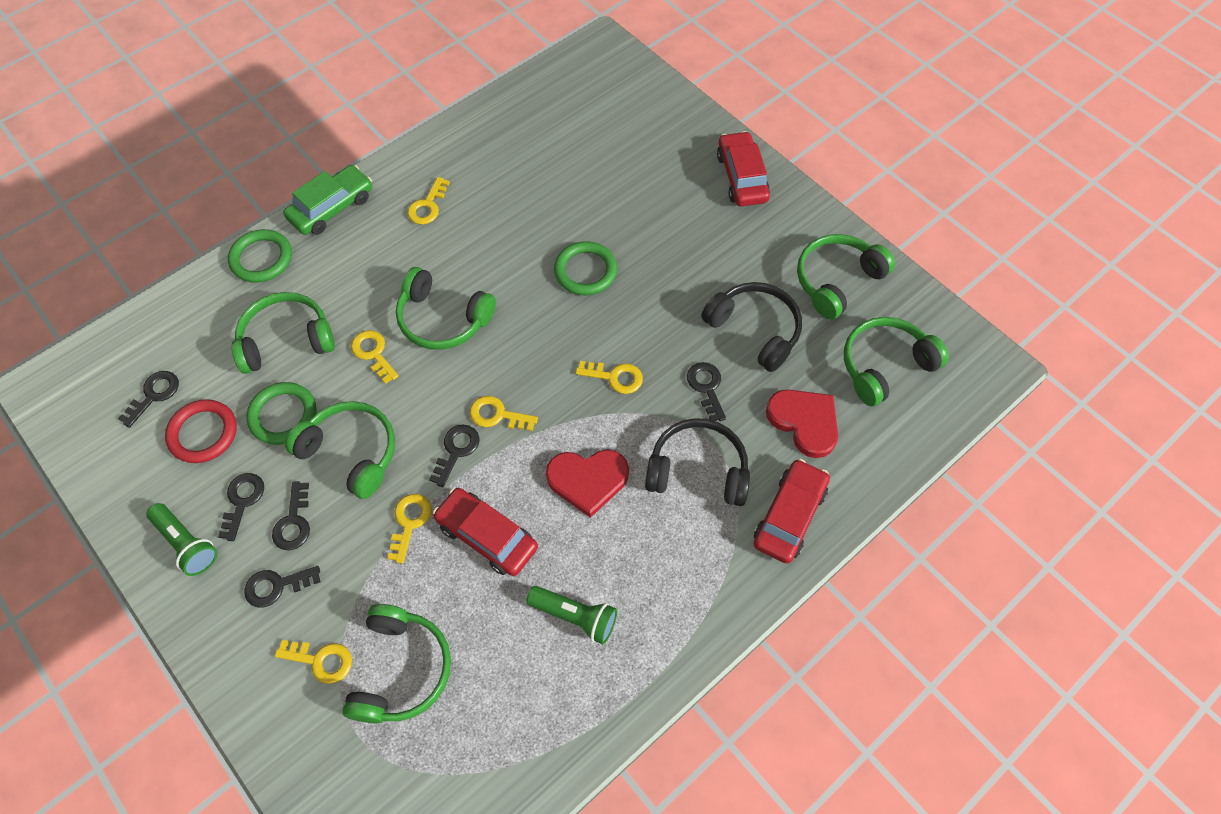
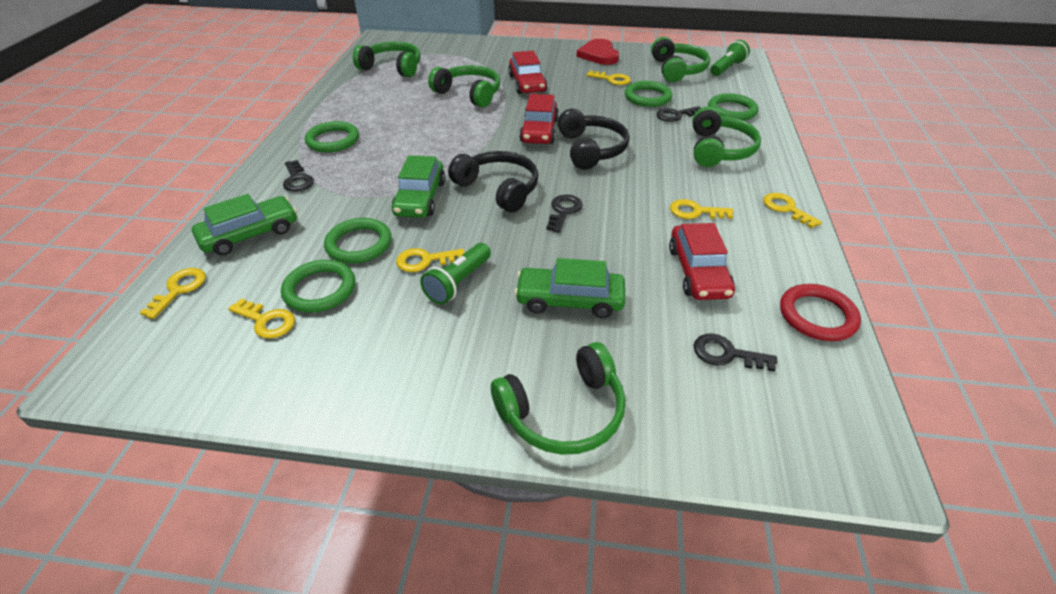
black key: [118,371,179,428] [218,473,264,541] [244,566,320,608] [272,481,310,550] [429,425,480,487] [687,362,726,421] = 6 -> [283,160,314,192] [546,195,583,233] [656,106,701,122] [693,333,777,372] = 4
green car: [283,165,372,235] = 1 -> [192,194,297,255] [392,155,445,218] [514,258,625,318] = 3
green headphones: [232,292,335,374] [285,401,395,499] [342,604,451,723] [396,267,496,350] [797,234,895,319] [844,317,949,406] = 6 -> [353,42,421,77] [428,65,500,107] [491,342,625,455] [651,37,710,82] [693,107,761,167] = 5
green ring: [228,229,292,283] [246,382,316,445] [554,241,617,295] = 3 -> [281,260,355,312] [305,121,359,152] [324,218,392,263] [625,81,672,107] [708,93,759,121] = 5
red heart: [546,450,629,518] [766,390,838,458] = 2 -> [576,39,619,65] = 1

